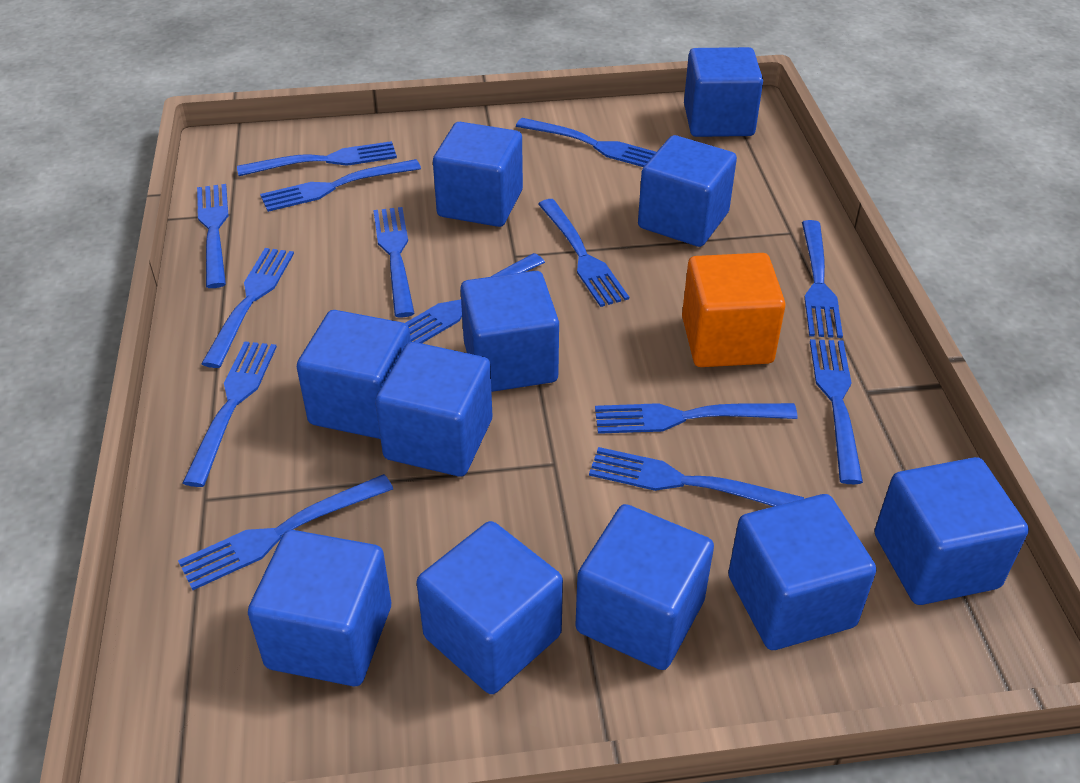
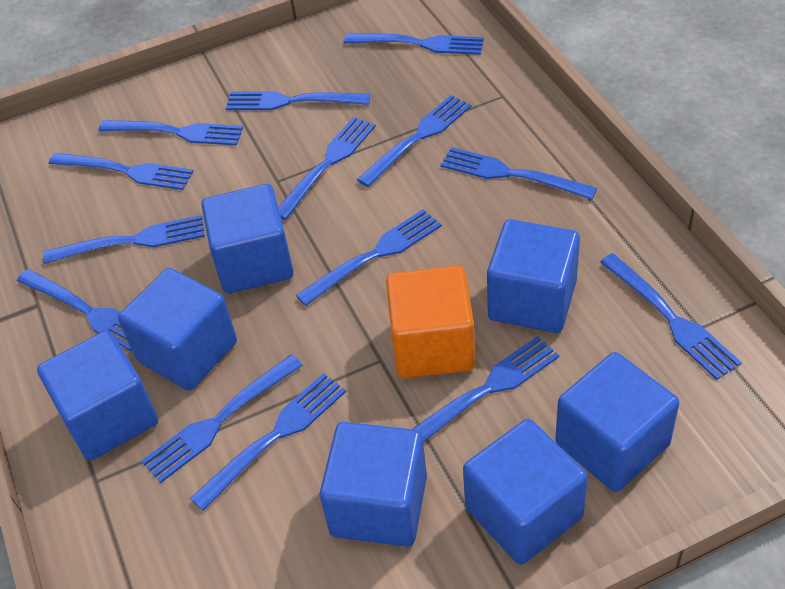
blue cube: [248,530,391,686] [297,310,411,439] [375,342,492,477] [417,521,563,694] [433,122,523,227] [460,271,559,392] [575,504,714,670] [638,135,737,247] [684,47,763,137] [728,494,876,650] [874,457,1029,605] = 11 -> [37,331,158,461] [118,268,237,391] [201,184,294,294] [320,422,427,547] [463,419,588,565] [487,219,580,333] [555,352,679,492] = 7

